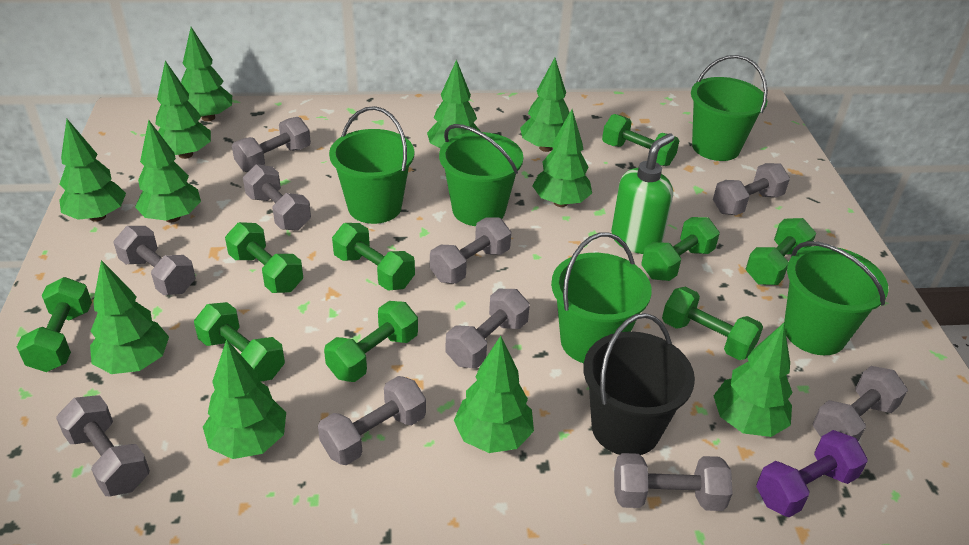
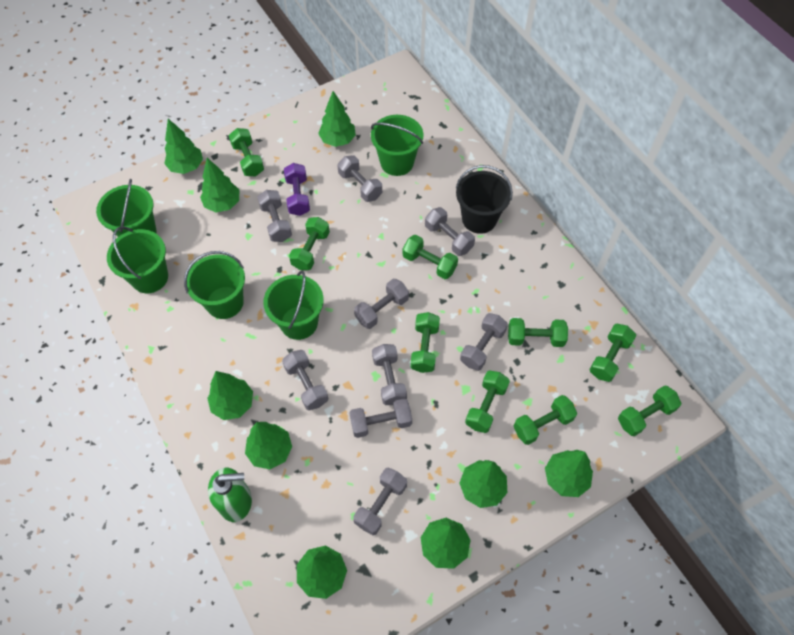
green tree: [59,119,126,222] [90,260,169,374] [135,120,201,222] [155,61,211,159] [181,27,232,121] [203,339,286,459] [427,60,481,148] [454,336,534,453] [520,58,569,152] [533,109,592,207] [713,323,793,437] = 11 -> [164,119,203,174] [200,158,239,212] [207,371,253,420] [245,422,292,469] [297,546,347,599] [318,91,356,147] [421,518,471,569] [459,460,507,508] [545,450,593,497] = 9
grey dumbbell: [56,395,150,496] [113,226,195,295] [232,117,311,172] [243,164,311,231] [318,376,426,465] [430,217,511,284] [446,289,530,368] [614,453,733,511] [713,163,790,215] [813,366,908,442] = 10 -> [257,190,292,242] [282,350,328,410] [337,155,382,202] [349,398,412,438] [353,467,407,535] [354,279,409,329] [372,344,407,405] [425,207,475,256] [460,313,508,371] = 9

